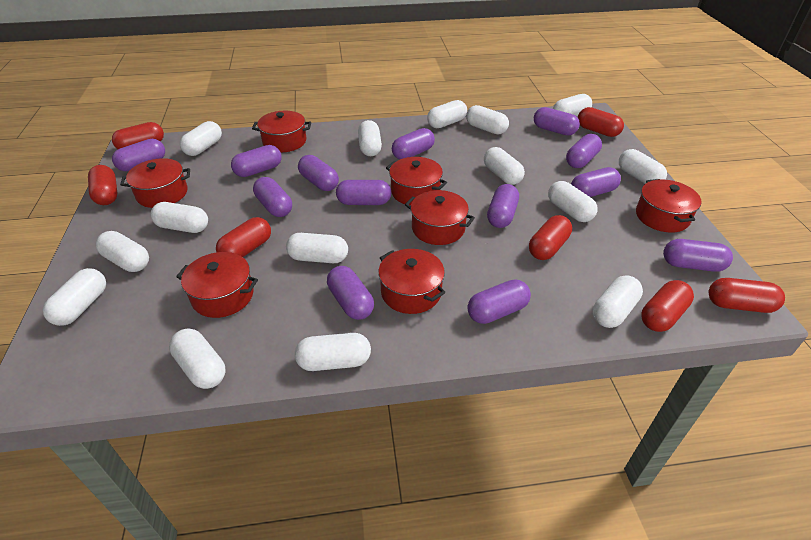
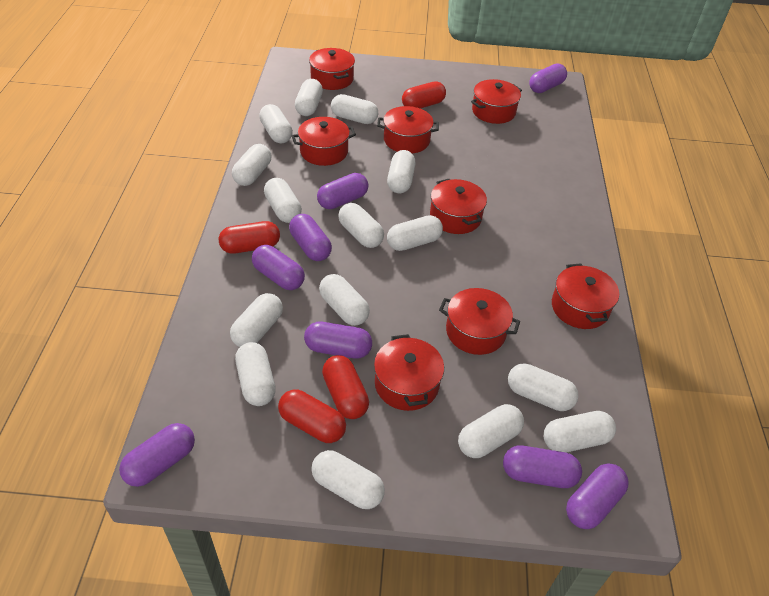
purple capsule: [112,139,165,171] [231,145,282,177] [253,177,292,217] [298,155,339,191] [327,266,374,320] [336,180,391,205] [392,128,435,159] [467,279,531,324] [487,184,519,228] [534,107,580,136] [566,134,602,168] [571,167,621,197] [663,239,733,272] = 13 -> [119,423,195,487] [252,245,305,290] [289,214,332,261] [304,322,372,359] [317,173,368,209] [503,445,582,488] [529,63,567,93] [566,463,629,529] = 8
red capsule: [88,165,117,205] [112,122,164,149] [216,217,271,257] [529,215,572,260] [578,107,624,137] [641,280,694,332] [709,278,785,313] = 7 -> [219,221,280,254] [278,390,346,443] [322,355,369,419] [402,81,446,109] = 4
red pot: [120,158,190,208] [176,252,258,318] [252,111,311,152] [378,249,446,314] [386,157,447,206] [405,190,475,245] [636,179,702,233] = 7 -> [292,117,356,166] [309,48,355,90] [374,334,444,411] [377,106,439,153] [430,179,487,234] [439,288,520,355] [471,79,522,124] [552,264,619,329] = 8

